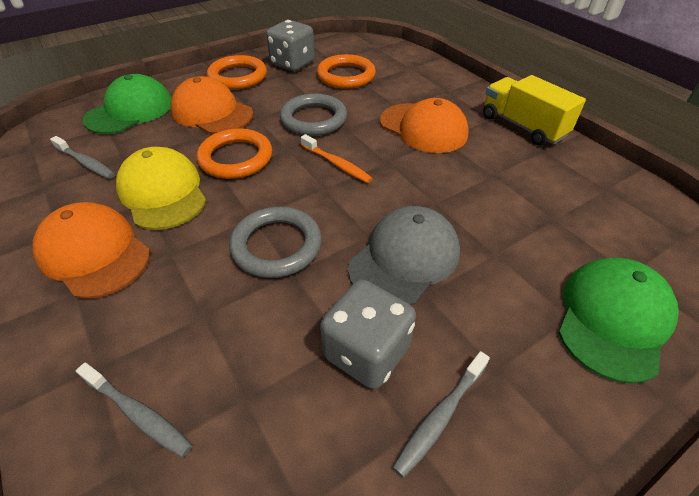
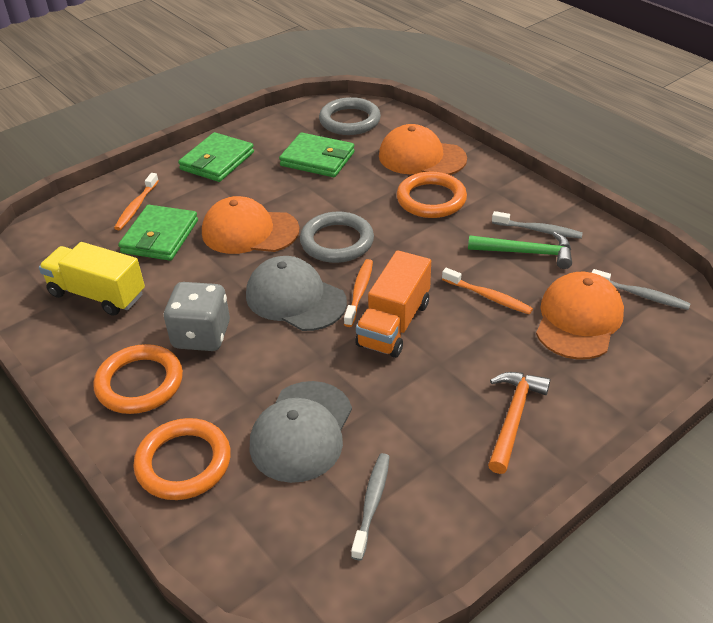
green cap: [82,74,171,134] [558,257,679,384] = 2 -> none = 0
green hammer: none = 0 -> [468,232,572,269] = 1
green wallet: none = 0 -> [118,205,198,261] [178,132,254,182] [279,133,355,177] = 3
grey cap: [348,206,460,305] = 1 -> [246,256,347,331] [249,381,352,483] = 2
grey dice: [266,20,315,71] [320,279,416,389] = 2 -> [164,282,230,351] = 1
orange hammer: none = 0 -> [488,372,550,474] = 1
orange toothbrush: [301,134,373,183] = 1 -> [114,173,159,230] [344,259,373,327] [442,268,533,314] = 3
orange truck: none = 0 -> [355,250,431,358] = 1
yellow cap: [116,147,206,230] = 1 -> none = 0

